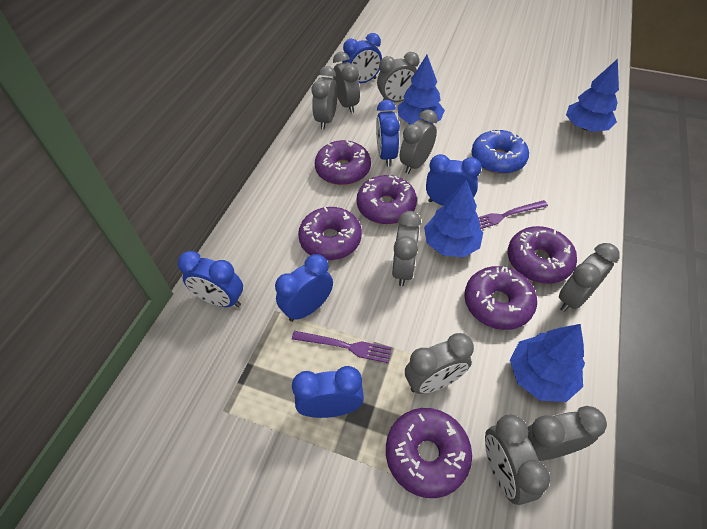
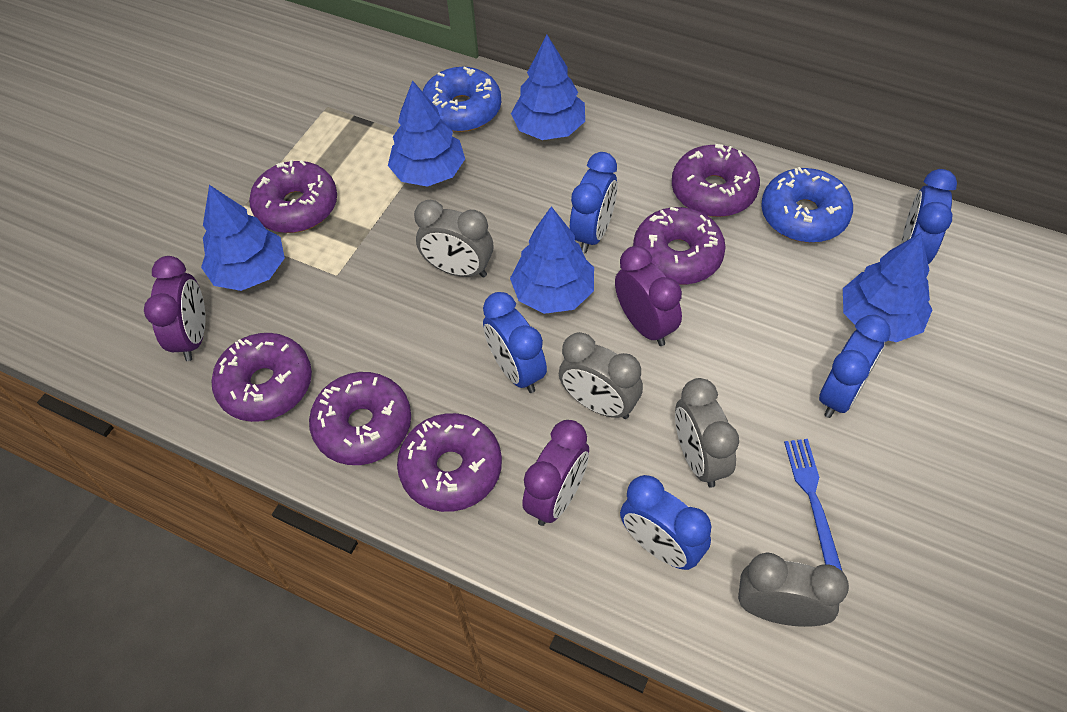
blue clock: [178,251,243,307] [275,254,333,322] [292,366,364,418] [342,33,382,83] [376,100,400,166] [426,154,482,206] = 6 -> [483,292,547,393] [570,152,617,253] [620,475,711,570] [819,315,891,418] [901,169,957,264] = 5
blue donut: [471,130,529,174] = 1 -> [422,67,501,132] [761,167,853,243] = 2
blue fork: none = 0 -> [784,439,842,571] = 1
blue tree: [398,55,445,124] [424,179,483,257] [510,324,585,402] [566,59,619,132] = 4 -> [201,185,285,291] [388,80,465,187] [510,206,594,314] [511,35,585,140] [843,233,933,342] = 5
grey clock: [312,66,338,130] [333,52,360,113] [377,52,419,102] [392,211,421,286] [400,109,438,174] [405,333,474,394] [485,415,550,505] [527,406,607,461] [559,243,620,312] = 9 -> [414,200,493,277] [559,332,643,419] [675,378,739,488] [738,552,849,627] = 4
purple clock: none = 0 -> [144,256,205,361] [522,420,589,526] [615,246,682,346] = 3
purple fork: [292,331,392,363] [478,200,548,229] = 2 -> none = 0

